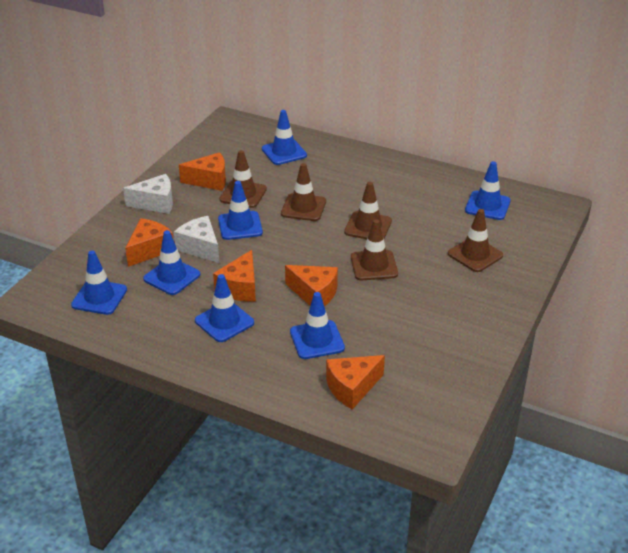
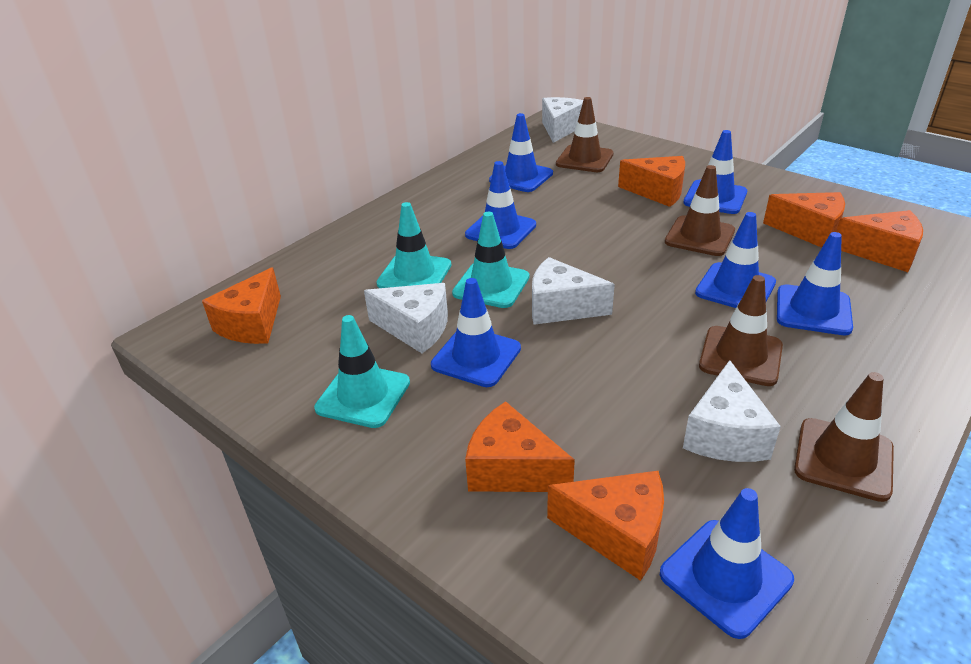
brown traffic cone: [219,150,267,208] [281,163,326,221] [344,182,392,239] [351,219,398,280] [448,209,503,272] = 5 -> [556,97,614,172] [665,165,735,256] [699,275,783,386] [794,372,894,502] = 4
orange cheese: [125,218,173,267] [179,152,226,191] [213,250,256,302] [285,265,338,306] [326,355,385,410] = 5 -> [202,267,281,344] [465,401,575,492] [547,471,664,581] [618,156,685,207] [763,192,845,248] [836,210,923,272] = 6
turquoise traffic cone: none = 0 -> [314,315,410,428] [376,202,451,288] [452,212,529,308] = 3
white cheese: [123,174,173,214] [174,216,219,263] = 2 -> [364,283,448,353] [532,257,615,325] [542,97,583,143] [683,360,781,462] = 4

